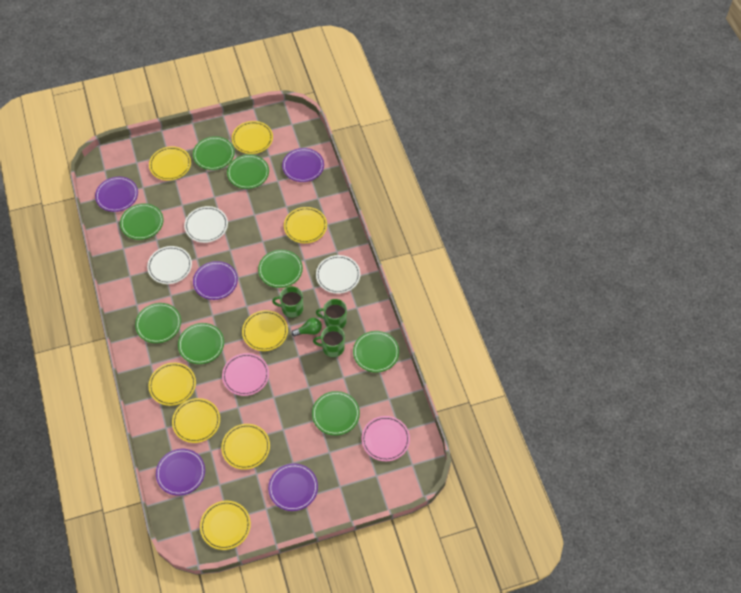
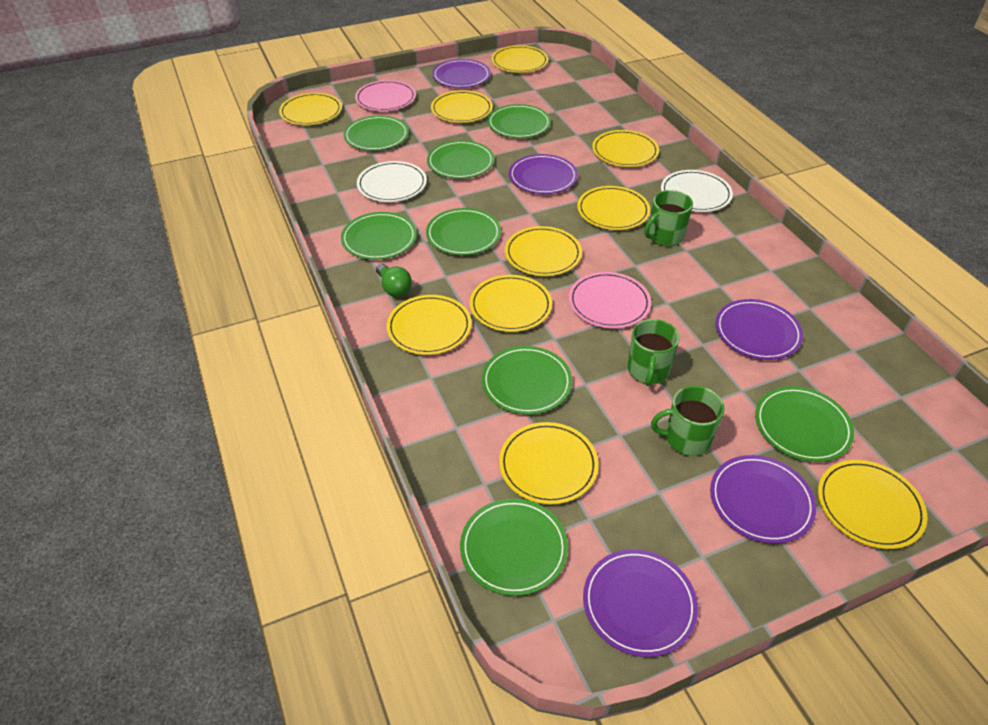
white plate: [147,246,192,284] [184,206,228,243] [316,255,360,294] = 3 -> [357,161,427,202] [661,170,733,212] = 2
yellow plate: [148,363,196,406] [149,146,191,181] [172,398,220,443] [200,501,251,550] [221,424,270,470] [232,121,273,154] [242,310,288,351] [284,207,327,243] = 8 -> [279,93,342,125] [387,295,472,355] [431,90,493,123] [470,275,552,332] [491,45,548,73] [499,422,598,504] [505,226,582,276] [577,186,650,230] [592,130,659,167] [818,460,927,549] = 10

